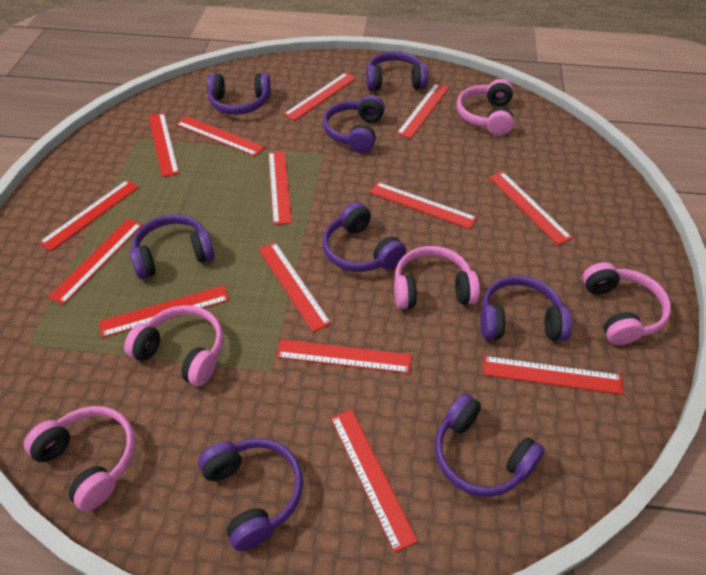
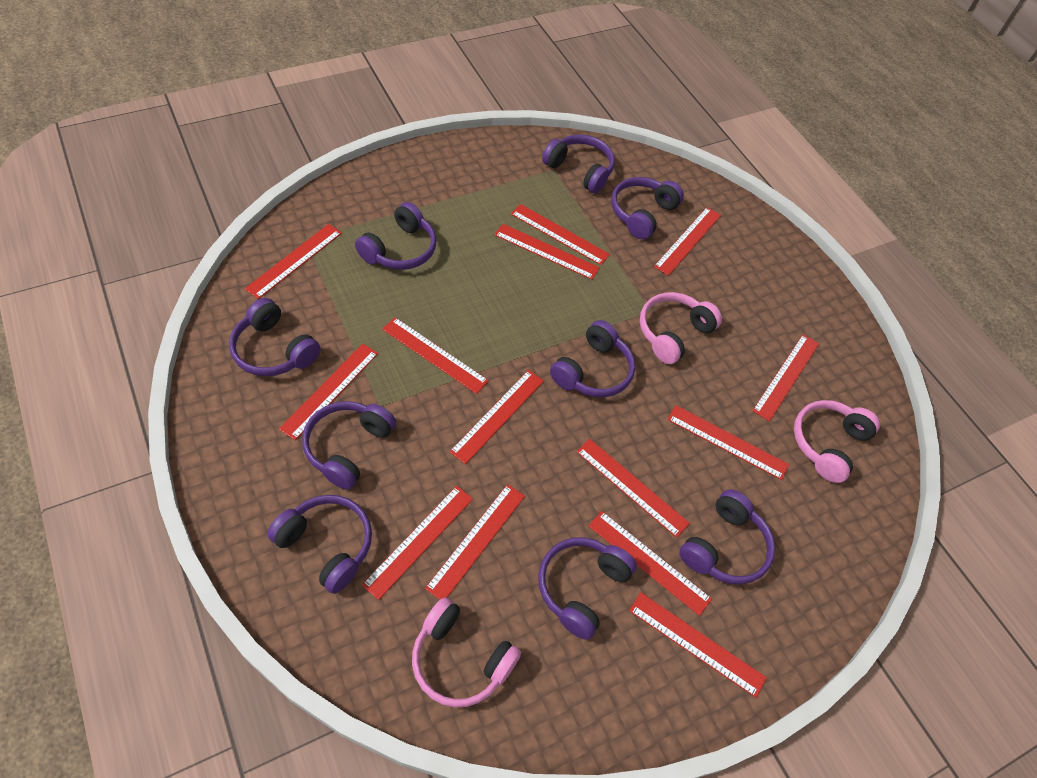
pink headphones: [24,406,135,511] [124,305,223,386] [394,246,480,309] [457,79,514,135] [582,262,671,345] = 5 -> [412,597,521,708] [640,292,722,364] [794,400,880,483] = 3
purple headphones: [130,214,215,279] [198,438,303,551] [207,73,271,115] [322,202,406,272] [323,95,385,153] [366,51,428,91] [435,393,545,497] [480,275,572,341] = 8 -> [229,298,321,376] [267,495,372,594] [302,401,396,490] [355,202,437,270] [538,537,637,640] [542,135,615,193] [550,320,635,397] [611,177,684,239] [679,489,775,585] = 9

